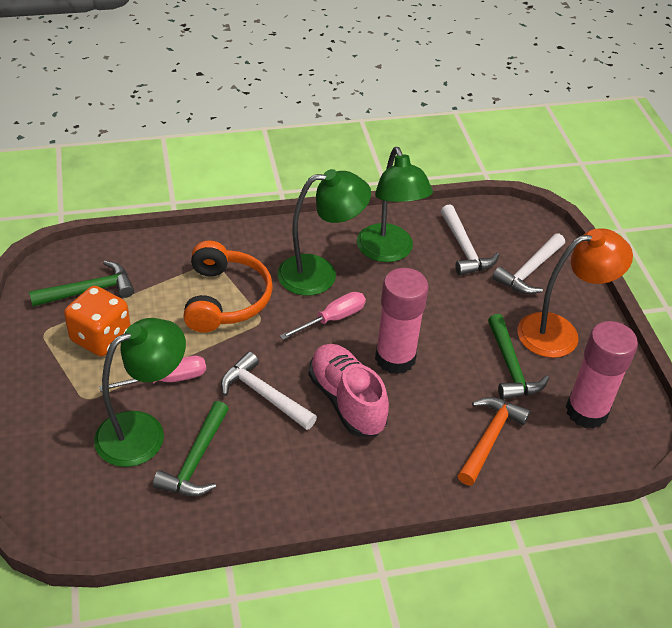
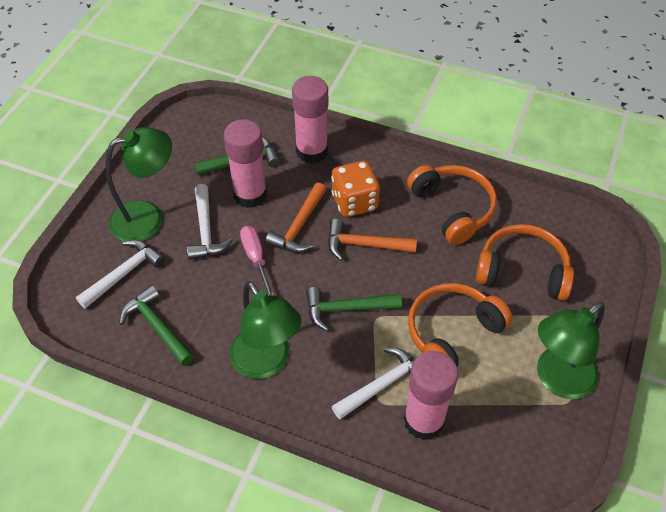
orange hammer: [458,397,530,485] = 1 -> [265,183,327,253] [328,219,417,260] = 2
orange headphones: [183,241,273,333] = 1 -> [407,165,497,245] [408,283,513,367] [476,224,574,301] = 3
orange lamp: [517,228,633,358] = 1 -> none = 0
pink glue stick: [375,268,429,374] [566,321,638,429] = 2 -> [224,119,267,208] [292,76,328,164] [403,351,458,440] = 3
pink screwdriver: [99,356,206,392] [280,292,366,340] = 2 -> [240,226,274,296] = 1
pink shoe: [309,344,389,437] = 1 -> none = 0

